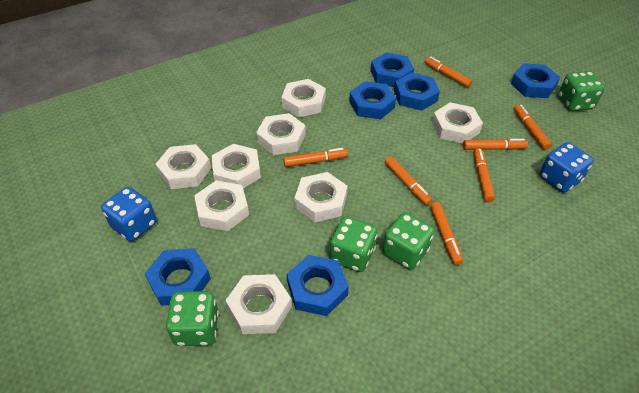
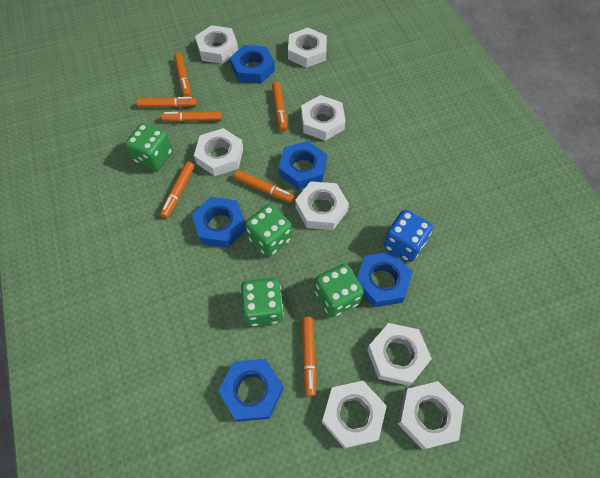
blue dice: [101,187,157,242] [539,142,594,193] = 2 -> [383,210,433,262] = 1
blue nut: [145,248,211,306] [287,255,349,316] [349,81,396,119] [371,52,414,87] [394,72,440,111] [511,63,560,98] = 6 -> [192,197,246,248] [218,359,284,422] [230,45,275,84] [279,141,327,190] [357,252,413,307] = 5

